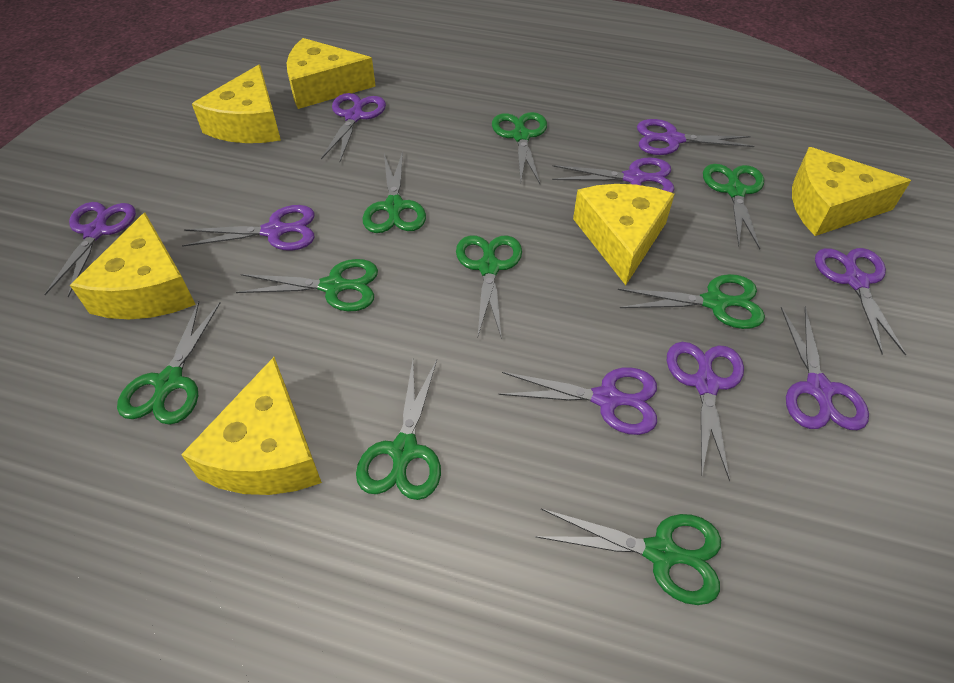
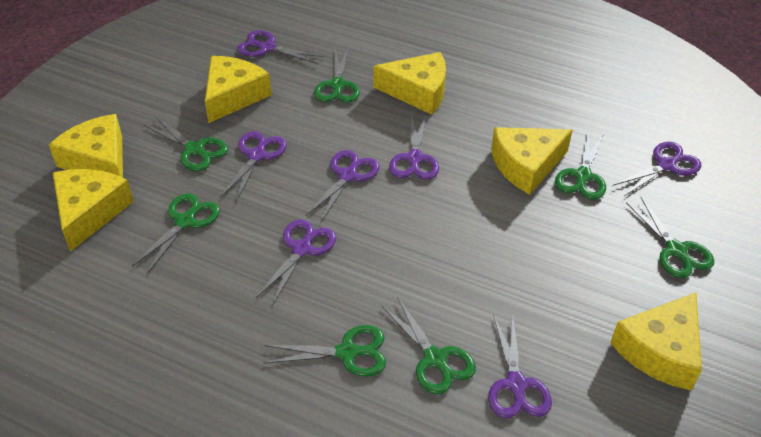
green scissors: [117,301,221,425] [236,259,378,312] [356,360,441,500] [362,151,426,233] [456,235,522,339] [492,112,547,184] [535,509,721,605] [618,274,765,329] [703,164,764,249] = 9 -> [132,193,220,274] [144,116,228,171] [263,325,386,377] [314,47,360,103] [382,296,476,394] [555,132,606,199] [626,197,714,278] = 7
purple scissors: [44,202,136,298] [182,205,315,251] [321,93,386,161] [499,367,657,435] [552,157,674,193] [637,119,754,155] [667,342,744,481] [781,306,869,430] [815,248,906,356] = 9 -> [220,131,287,202] [237,30,324,64] [256,220,336,306] [305,150,379,222] [389,115,439,180] [488,315,552,418] [612,142,701,196] = 7

